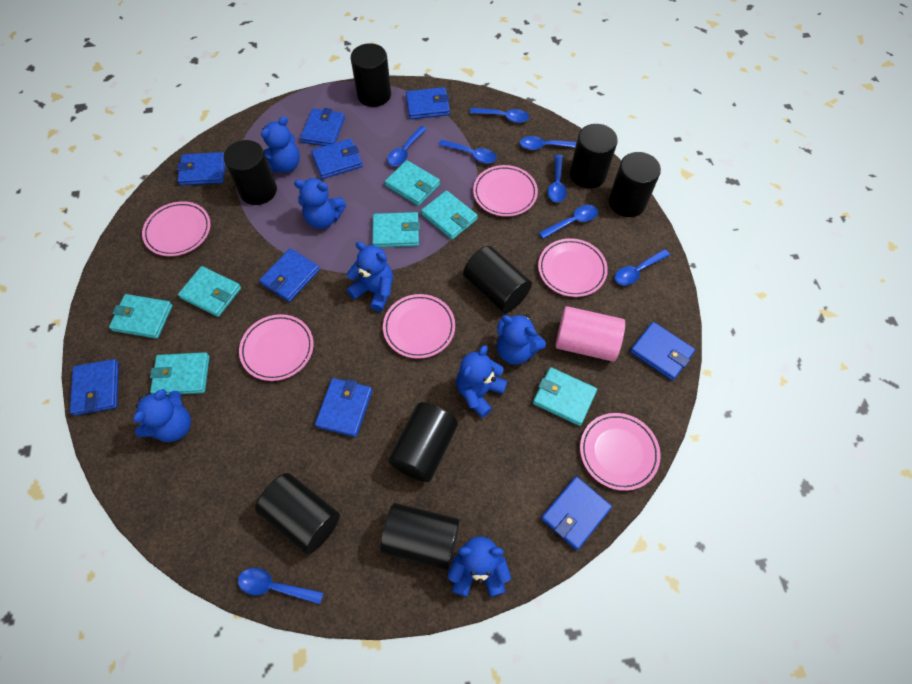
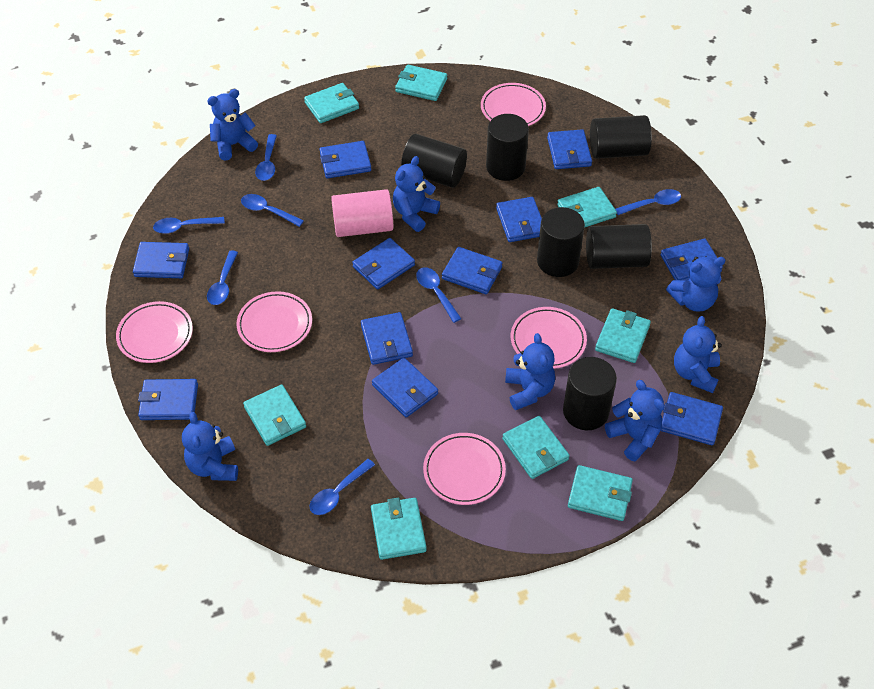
black cylinder: [223,140,277,205] [255,473,340,555] [351,43,391,107] [380,503,460,570] [388,402,458,482] [463,246,532,313] [570,124,618,188] [609,152,661,217] = 8 -> [401,134,467,188] [486,114,529,181] [537,207,585,277] [563,357,617,430] [586,224,652,269] [590,115,652,159] = 6
blue spoon: [238,568,324,604] [387,126,427,166] [438,139,497,164] [470,108,529,123] [520,136,576,150] [539,205,598,239] [548,155,567,202] [615,249,670,285] = 8 -> [153,217,225,234] [207,251,238,305] [241,194,304,227] [255,134,277,181] [309,459,375,515] [416,267,462,323] [615,189,681,215] = 7
blue wallet: [70,359,119,416] [177,152,225,186] [259,248,320,302] [300,108,345,146] [311,139,363,179] [315,378,372,437] [406,87,450,119] [541,476,612,550] [630,322,695,381] = 9 -> [133,242,189,278] [138,379,198,420] [319,141,371,178] [352,238,415,289] [361,312,413,365] [372,358,438,417] [442,247,503,294] [496,197,542,242] [547,129,592,169] [661,239,723,281] [661,392,723,445] = 11
pink plate: [142,201,211,256] [239,314,313,381] [383,294,455,359] [473,165,538,217] [538,238,608,297] [580,413,661,491] = 6 -> [116,301,193,363] [237,291,312,352] [423,433,506,505] [481,83,546,126] [511,307,587,369] = 5
turquoise wallet: [109,294,173,339] [150,352,210,395] [178,266,241,317] [372,212,420,248] [385,160,440,206] [421,190,478,240] [533,367,597,426] = 7 -> [243,385,306,446] [304,83,359,123] [371,497,427,560] [395,65,447,101] [502,416,570,479] [557,187,617,228] [568,465,633,521] [595,308,651,363] = 8

